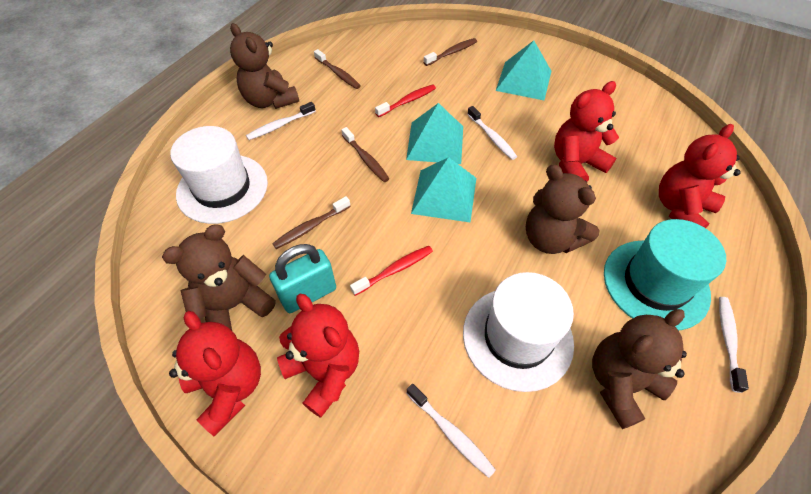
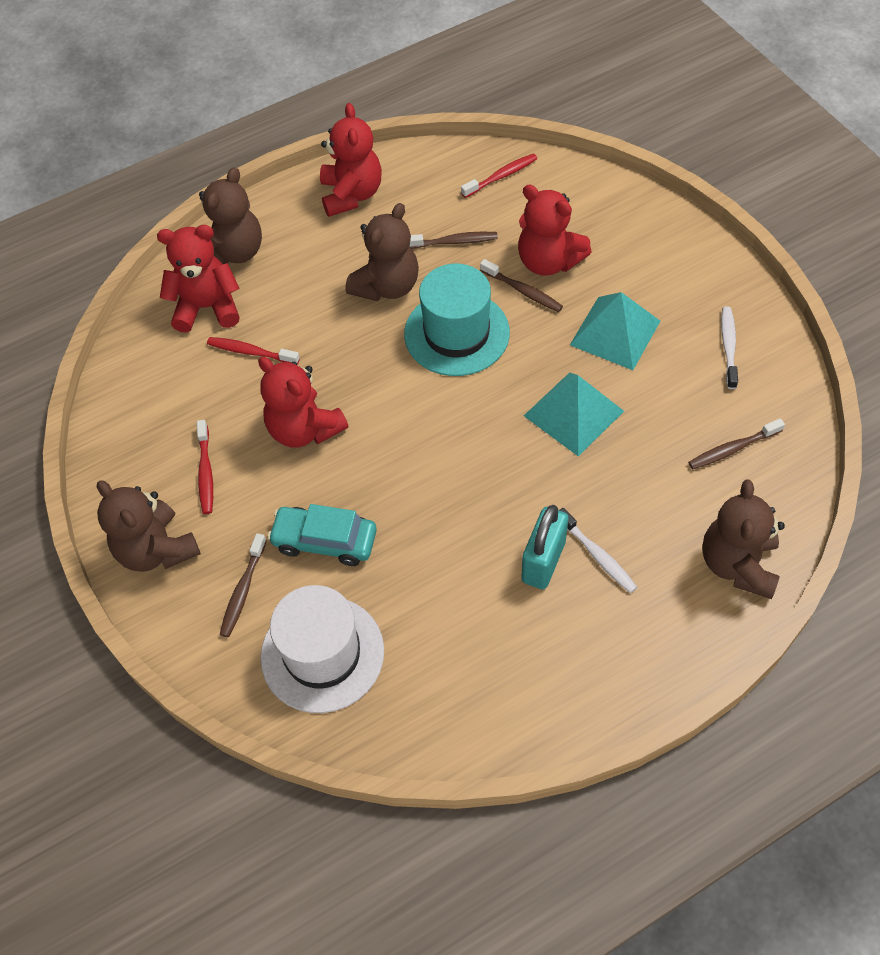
red toothbrush: [350,246,433,296] [375,84,436,117] = 2 -> [197,420,213,514] [207,337,300,365] [461,154,537,198] = 3
turquoise car: none = 0 -> [268,504,377,566] = 1
turquoise pyramid: [406,103,463,164] [411,157,476,222] [496,40,551,100] = 3 -> [524,372,624,456] [570,292,660,370] = 2
white hat: [170,126,268,224] [463,272,574,392] = 2 -> [260,585,384,713] = 1
white toothbrush: [246,102,316,140] [406,384,496,478] [467,106,517,160] [719,297,749,393] = 4 -> [559,508,637,593] [721,306,738,389] = 2

